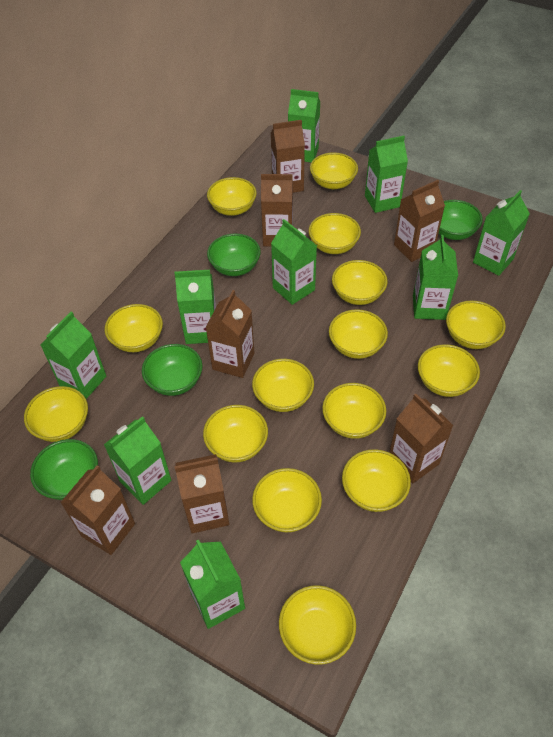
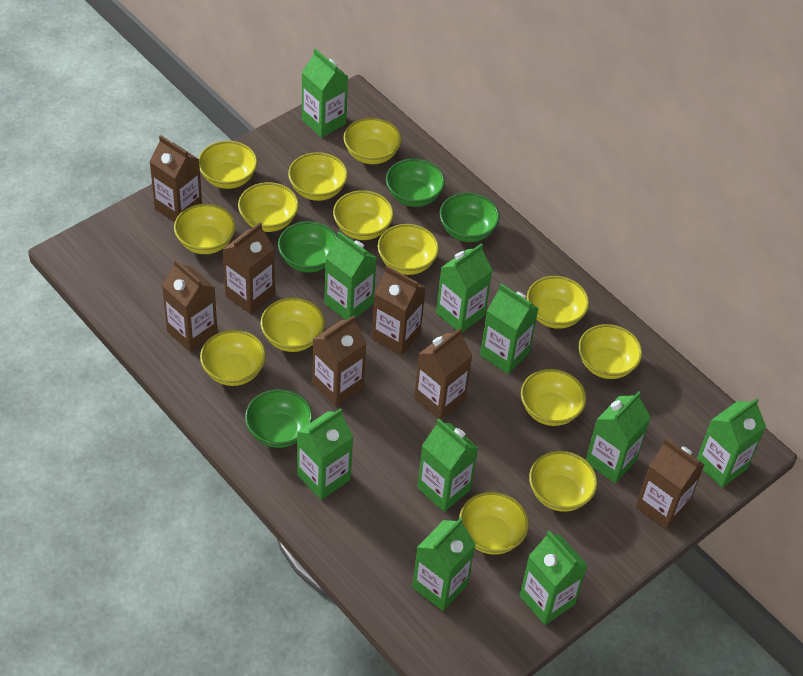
green carton: [40,312,106,399] [104,416,171,505] [174,270,216,344] [180,539,245,629] [271,219,317,305] [288,89,321,162] [365,135,408,213] [413,235,458,320] [473,190,530,276] = 9 -> [297,408,353,500] [302,48,348,138] [324,232,377,320] [412,517,476,611] [417,419,478,512] [436,244,493,333] [480,284,539,374] [519,531,587,625] [586,391,651,483] [697,398,766,488] = 10
yellow bowl: [24,386,88,442] [105,304,163,352] [203,405,268,462] [207,177,257,216] [252,359,314,412] [252,468,322,532] [279,585,356,665] [309,213,361,254] [310,152,358,189] [322,383,386,439] [329,309,388,359] [332,260,387,305] [342,449,411,512] [418,344,480,397] [446,300,506,349] = 15 -> [174,204,236,254] [199,141,257,189] [200,330,266,386] [238,182,299,232] [260,297,325,352] [288,152,348,201] [333,190,394,240] [343,118,402,164] [378,224,439,275] [459,492,529,555] [521,369,586,426] [527,276,589,329] [529,451,597,512] [578,324,642,379] = 14

